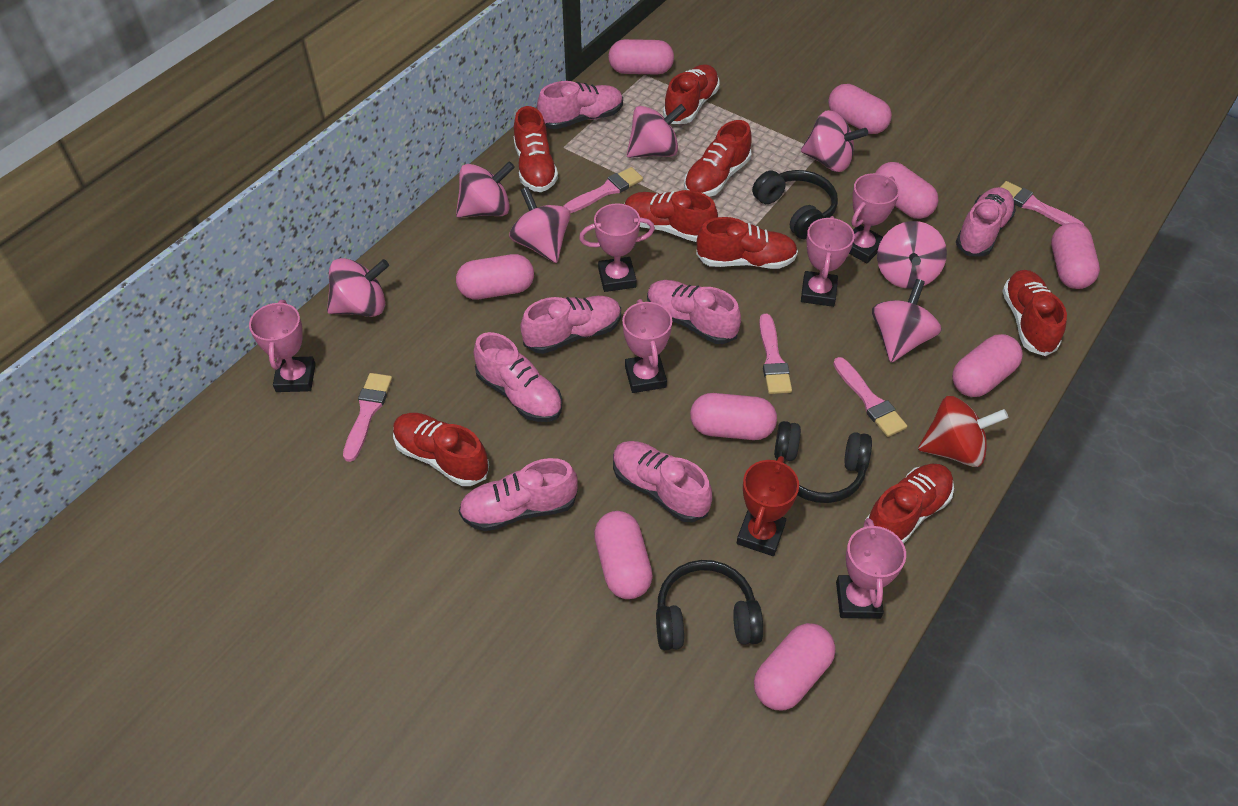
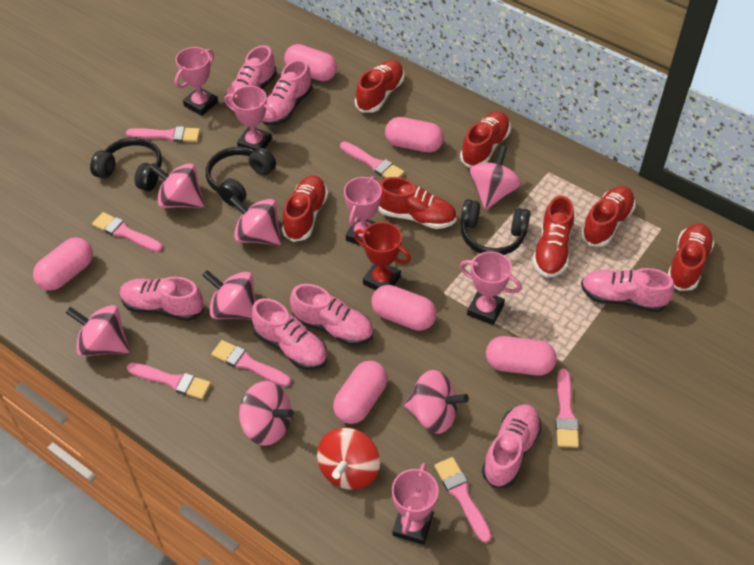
pink brush: [343,373,392,462] [563,167,643,213] [759,314,792,394] [833,357,907,437] [1001,181,1084,225] = 5 -> [92,212,162,252] [126,126,200,142] [127,363,211,399] [211,340,291,387] [340,142,404,178] [434,457,492,543] [555,368,579,448] = 7
pink capsule: [456,254,534,299] [594,511,653,599] [608,39,674,74] [690,393,777,440] [754,623,836,710] [828,84,892,134] [876,162,938,219] [952,334,1023,397] [1051,222,1100,289] = 9 -> [33,237,93,291] [284,44,337,81] [333,361,388,424] [372,285,437,331] [385,117,444,152] [486,336,557,376] = 6
pink trophy: [249,300,316,392] [579,203,655,292] [622,299,672,393] [801,216,855,307] [836,518,906,619] [849,173,900,263] = 6 -> [174,47,218,116] [224,86,276,150] [344,176,382,245] [392,463,439,545] [459,251,522,325] = 5
red shoe: [393,413,489,486] [514,106,558,192] [625,190,718,242] [663,64,720,124] [684,120,752,197] [696,217,798,269] [865,464,954,544] [1002,270,1067,356] = 8 -> [282,176,328,242] [355,60,404,113] [378,177,457,229] [460,111,511,167] [533,196,574,278] [581,186,635,247] [668,223,715,291] = 7

